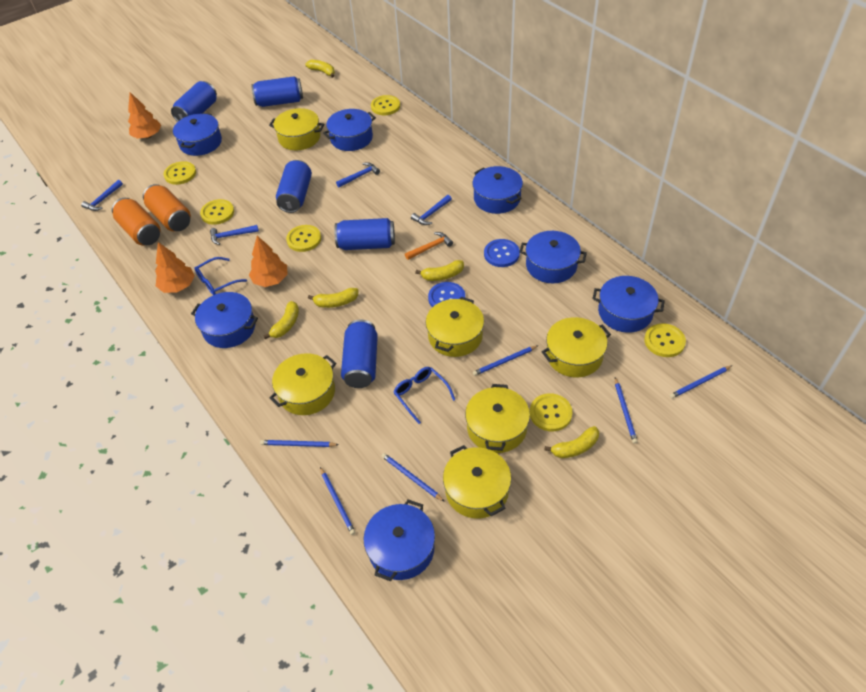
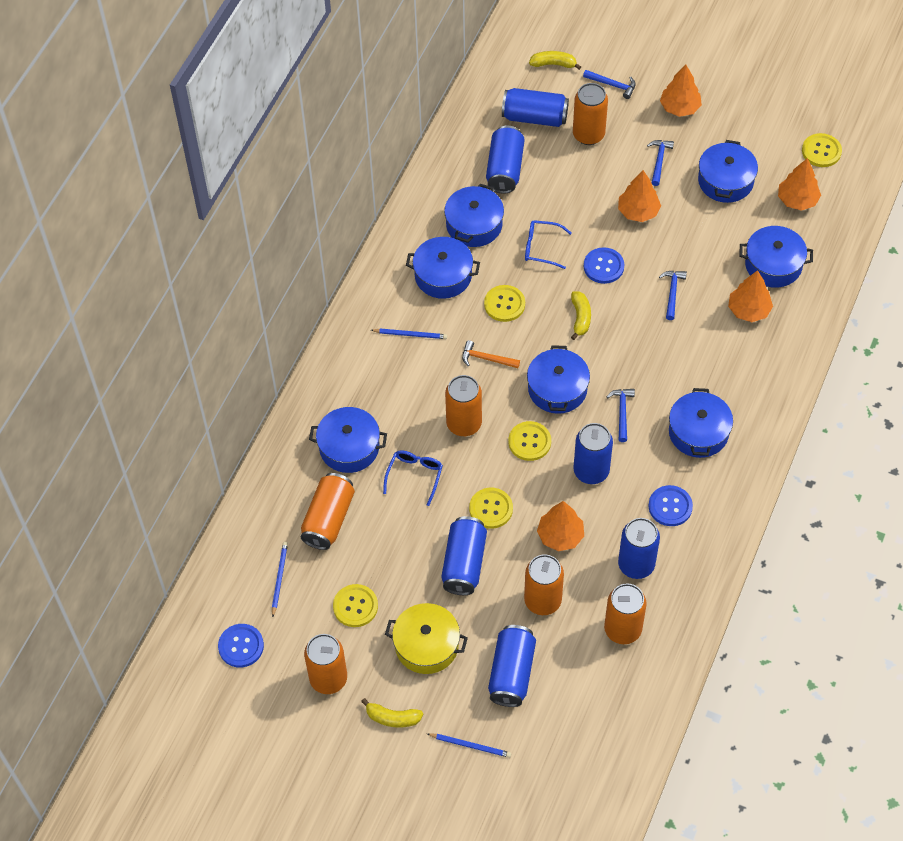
blue button: [428,282,465,307] [484,239,520,267] = 2 -> [218,624,264,668] [584,247,625,284] [649,485,693,526] = 3
blue can: [171,81,217,122] [251,76,303,107] [276,160,312,213] [334,218,395,250] [341,320,378,388] = 5 -> [441,516,487,595] [486,125,525,194] [488,625,536,707] [502,88,569,127] [574,423,613,484] [618,518,660,579] = 6
blue pencil: [260,440,339,447] [320,467,356,535] [382,453,445,502] [473,346,538,376] [615,377,638,444] [670,366,732,399] = 6 -> [272,542,288,617] [371,328,447,339] [428,733,511,758] = 3
orange can: [112,198,161,246] [143,184,191,232] = 2 -> [301,473,355,550] [304,634,347,694] [445,375,482,436] [524,554,564,615] [573,83,608,145] [604,583,647,644] = 6
orange tree: [128,92,161,139] [155,242,195,293] [249,236,287,287] = 3 -> [537,501,584,551] [618,170,661,222] [660,64,702,117] [728,270,773,322] [778,158,821,211] = 5
yellow banana: [263,301,299,339] [305,60,335,78] [308,288,358,308] [415,260,464,281] [544,426,599,458] = 5 -> [361,698,423,728] [529,51,581,70] [571,291,591,340] = 3
yellow button: [164,161,196,185] [200,199,234,225] [286,225,321,252] [371,95,400,115] [530,393,572,431] [644,323,686,357] = 6 -> [333,584,378,627] [469,488,513,529] [484,285,525,322] [508,421,551,461] [802,133,842,167] = 5
yellow pot: [269,108,324,150] [269,353,336,415] [426,297,484,357] [443,445,511,519] [465,384,530,453] [542,317,611,377] = 6 -> [385,603,468,674] = 1

